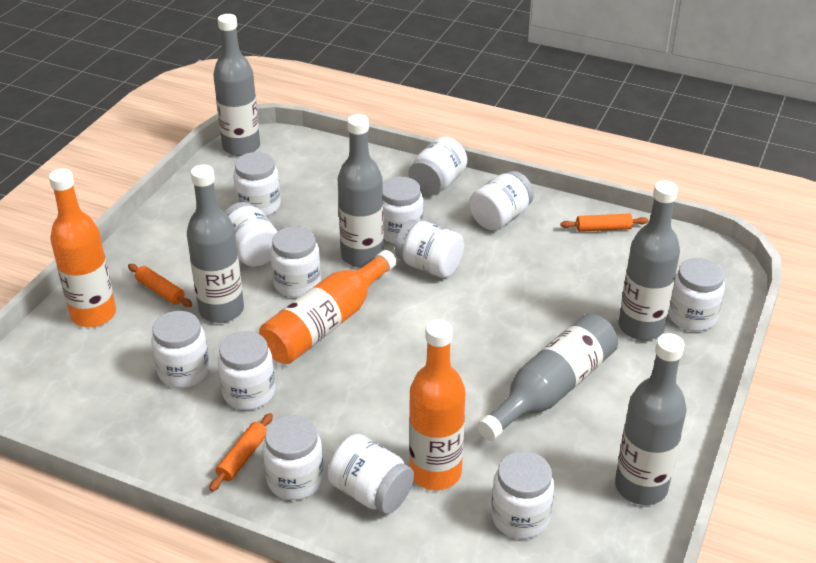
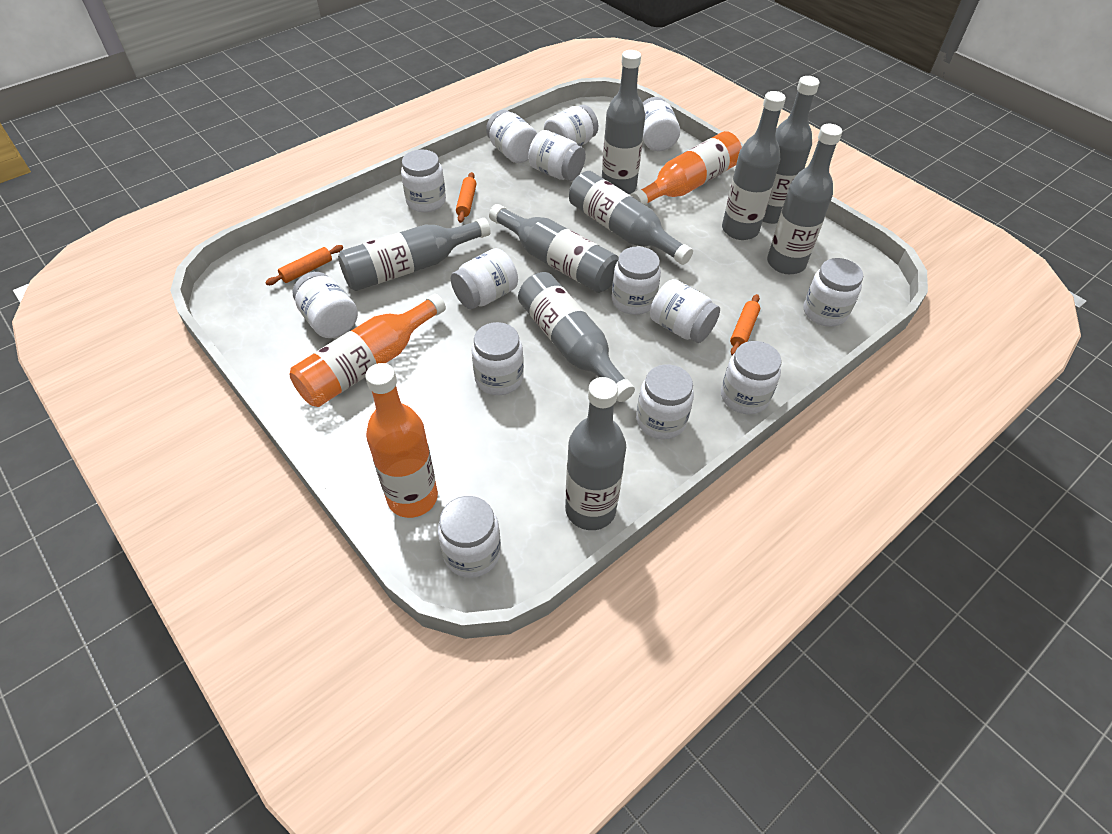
grey bottle: [187,164,244,323] [213,14,260,156] [338,114,384,268] [477,313,618,441] [615,333,687,505] [619,180,680,340] = 6 -> [338,218,491,291] [489,204,619,293] [518,272,635,402] [565,377,626,530] [569,171,693,265] [602,50,645,194] [722,91,786,240] [763,76,819,224] [767,124,842,274] = 9
white jar: [151,311,210,388] [218,331,275,410] [225,202,278,267] [233,152,281,217] [263,415,324,500] [270,226,321,298] [327,434,414,514] [383,177,424,244] [395,219,464,278] [408,136,467,196] [469,171,534,231] [491,451,554,539] [668,258,725,331] = 13 -> [293,272,358,338] [401,149,446,213] [438,496,501,578] [451,248,518,309] [472,322,524,395] [486,110,537,163] [528,130,586,181] [544,105,598,146] [612,246,661,315] [636,364,694,440] [643,97,680,151] [650,279,720,343] [721,341,782,414] [804,258,863,327] = 14

